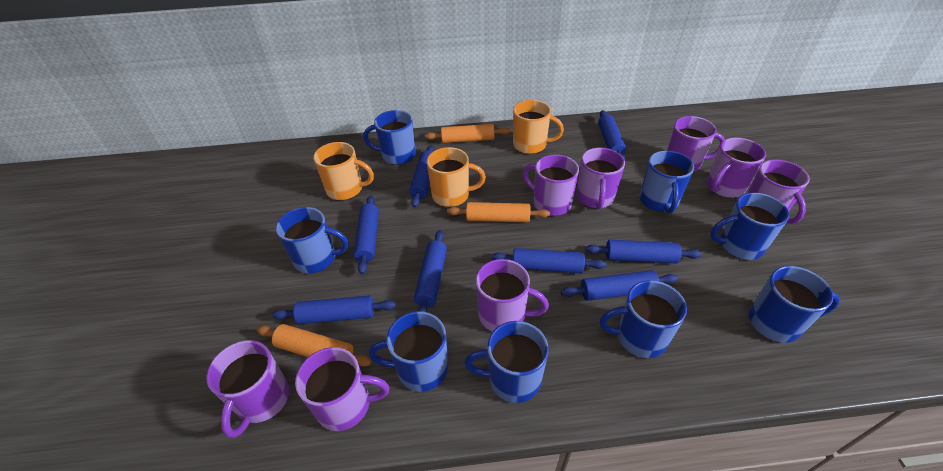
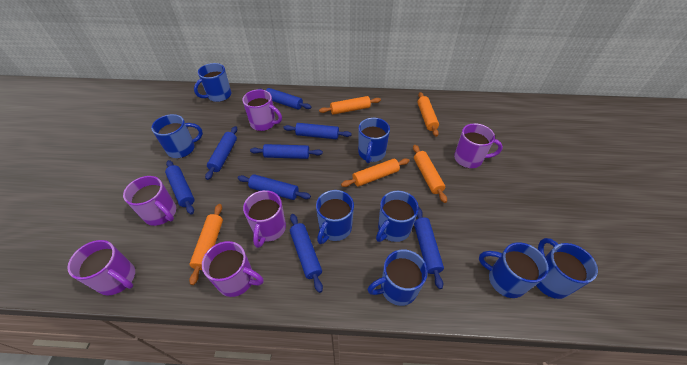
orange mug: [313,142,374,200] [427,147,486,207] [513,100,564,154] = 3 -> none = 0
orange rolling pin: [256,324,372,367] [425,124,510,143] [447,202,550,223] = 3 -> [189,204,223,285] [319,96,381,115] [341,158,409,187] [413,145,447,203] [417,92,439,137] = 5
purple mug: [206,340,289,438] [295,347,389,431] [476,259,549,331] [523,155,579,216] [577,148,625,209] [667,116,725,172] [707,138,766,198] [748,160,810,224] = 8 -> [67,240,135,296] [123,176,176,226] [202,241,263,297] [242,89,282,131] [243,190,286,248] [454,123,503,168] = 6

